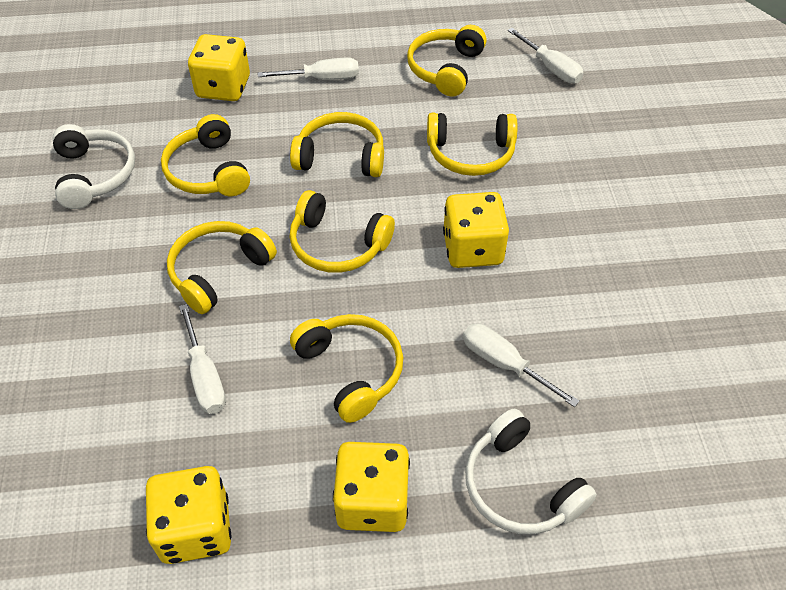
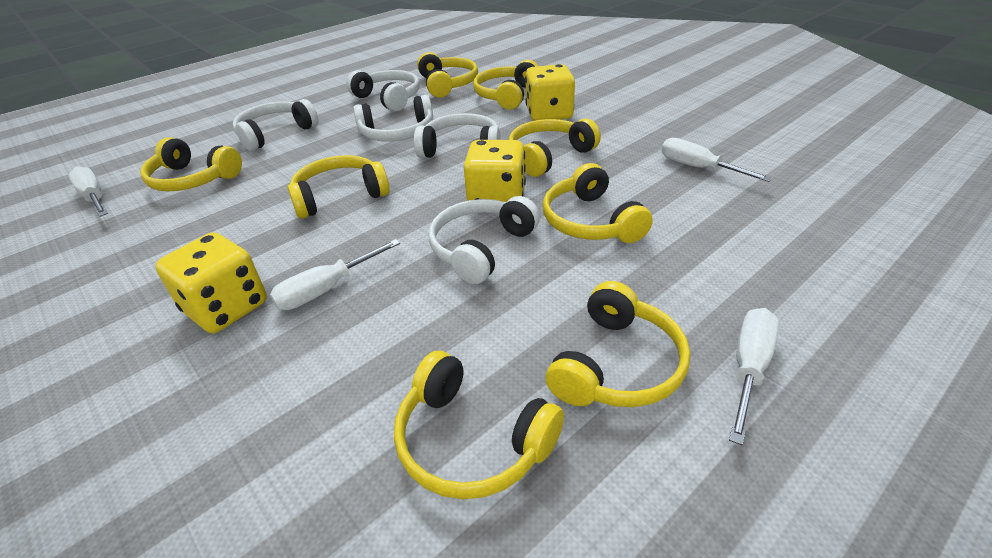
white headphones: [53,124,135,209] [465,409,597,534] = 2 -> [233,99,319,151] [346,70,420,111] [353,95,433,142] [414,113,501,158] [429,196,540,284] = 5
yellow dice: [146,466,231,564] [188,34,250,101] [333,442,410,532] [443,192,509,268] = 4 -> [155,232,267,333] [464,140,526,202] [525,64,575,121] = 3
yellow headphones: [161,114,250,196] [167,221,277,314] [290,112,384,177] [290,190,395,273] [290,314,403,423] [407,25,487,97] [427,113,518,176] = 7 -> [140,137,242,192] [288,155,390,219] [394,351,564,499] [417,52,478,98] [473,60,538,110] [509,118,601,177] [543,163,653,243] [546,281,691,407] = 8

